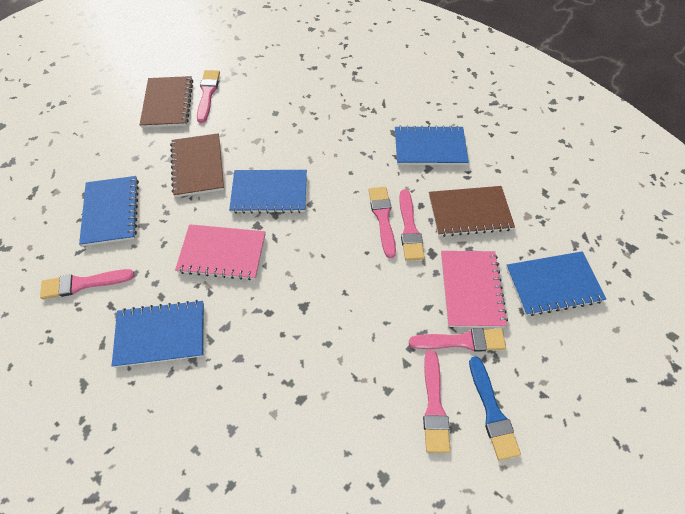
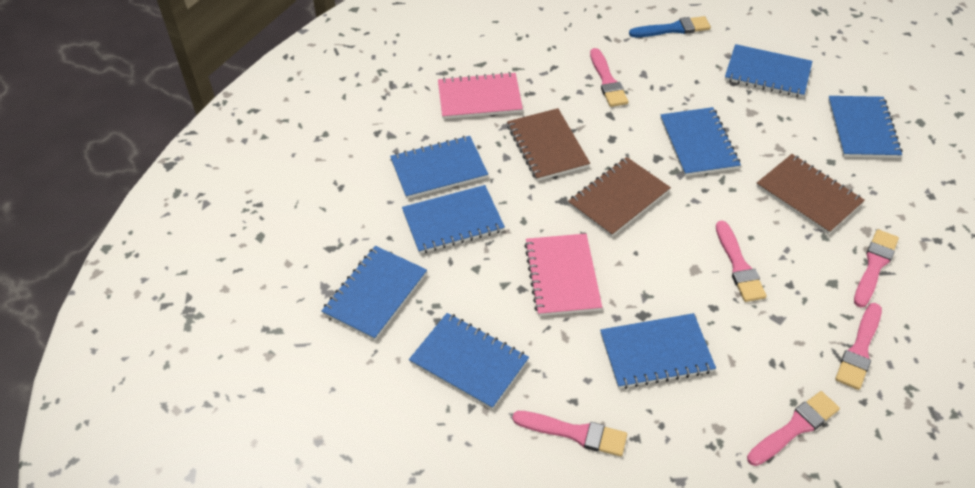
blue notebook: [79,176,139,246] [112,300,204,367] [229,170,307,213] [395,125,469,165] [506,251,606,316] = 5 -> [321,246,427,340] [390,136,488,199] [402,185,505,254] [409,313,529,410] [600,313,716,389] [660,107,741,176] [725,44,812,98] [828,96,902,158] = 8

